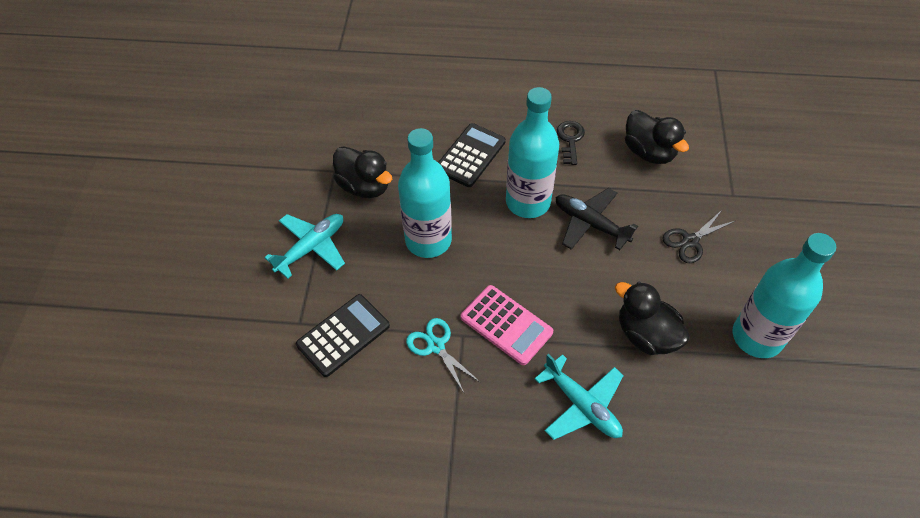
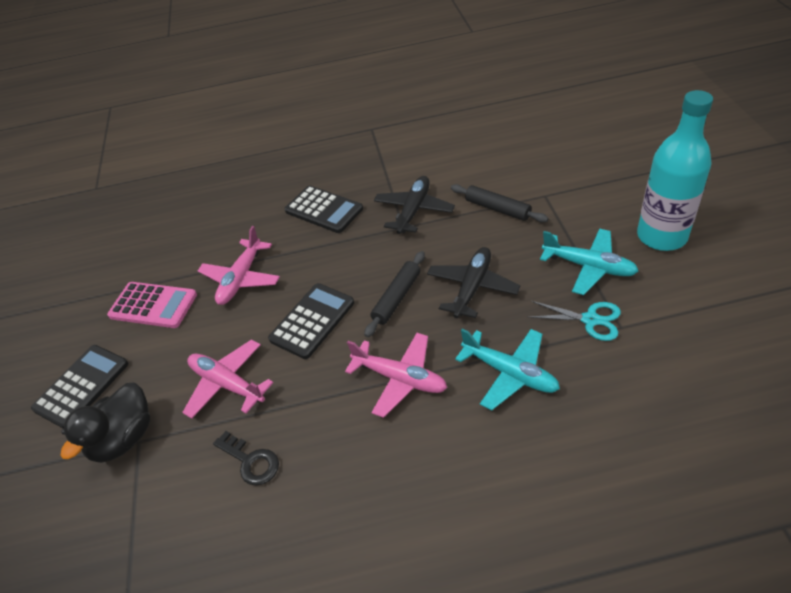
black calculator: [296,294,390,377] [438,123,506,187] = 2 -> [31,345,128,429] [268,283,354,359] [284,185,363,233] = 3
black duck: [333,146,392,198] [615,282,690,355] [625,110,689,164] = 3 -> [60,383,150,463] = 1
black plane: [556,188,638,250] = 1 -> [374,176,455,234] [427,247,520,318] = 2
black rolling pin: none = 0 -> [364,251,425,337] [451,184,548,222] = 2
black scissors: [662,210,735,263] = 1 -> none = 0
pink plane: none = 0 -> [182,339,274,419] [198,226,280,305] [345,333,447,418] = 3
turquoise bottle: [398,128,452,258] [506,87,559,218] [733,233,836,358] = 3 -> [637,90,713,251] = 1

